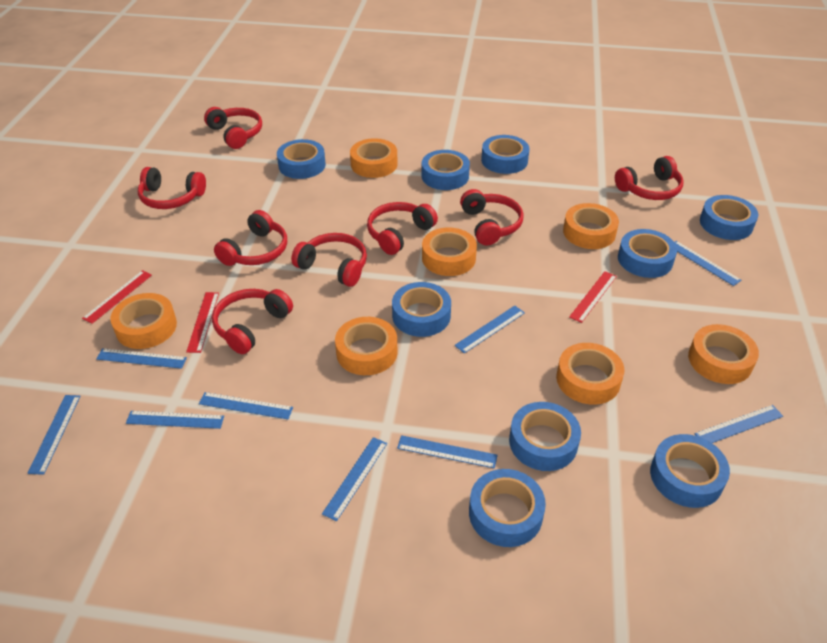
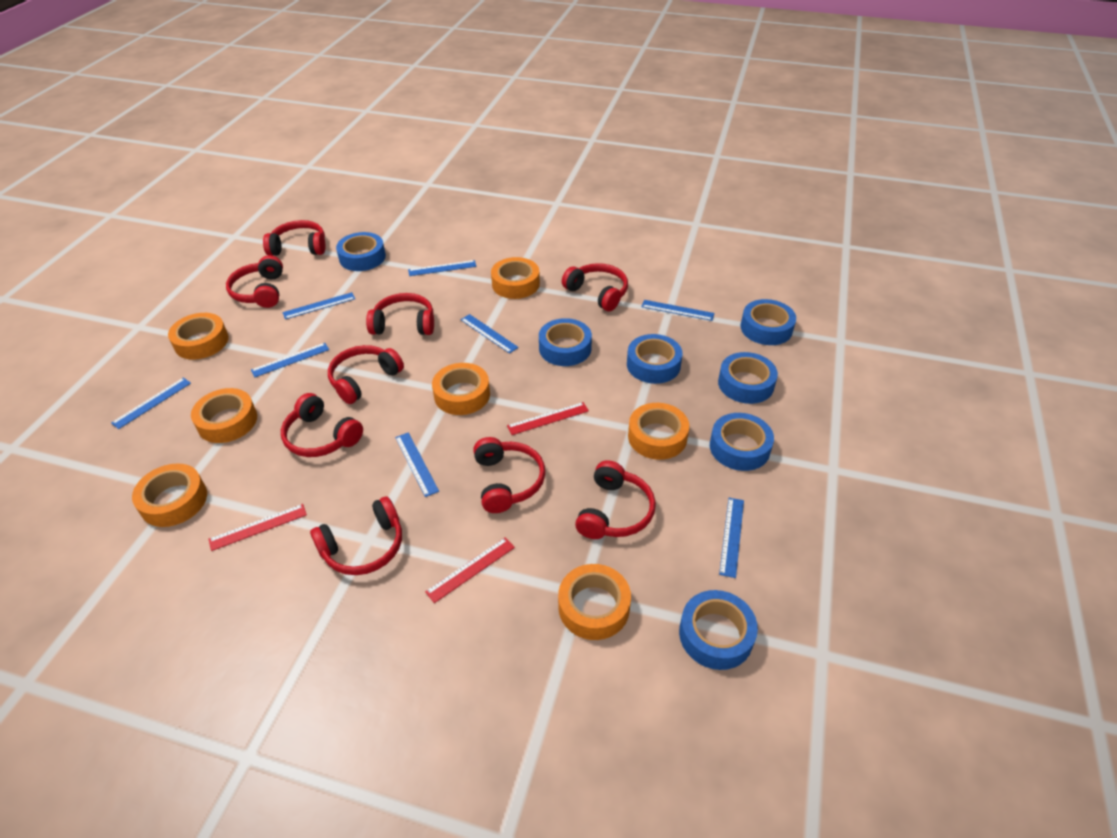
blue ruler: [28,395,81,475] [96,348,187,369] [126,411,224,429] [199,392,293,419] [322,437,387,521] [397,435,498,469] [454,306,525,354] [675,241,741,286] [695,405,783,443] = 9 -> [111,377,191,429] [251,343,329,377] [282,292,355,319] [395,432,439,497] [408,260,476,276] [460,314,519,354] [641,300,715,321] [719,498,744,578] = 8
blue tape: [277,139,326,179] [392,282,451,337] [421,150,470,190] [469,469,546,547] [481,135,529,174] [509,402,581,471] [618,229,677,278] [650,434,730,508] [700,195,758,240] = 9 -> [336,232,386,271] [539,318,592,366] [627,334,683,384] [679,590,758,670] [710,413,774,471] [718,352,778,404] [741,299,796,345] = 7
red headphones: [138,167,206,209] [204,107,262,149] [212,289,293,354] [214,210,287,266] [291,233,367,287] [367,202,438,255] [460,189,524,245] [615,156,683,200] = 8 -> [226,255,283,308] [263,220,325,256] [281,393,363,457] [310,497,402,575] [328,345,404,404] [366,293,434,335] [473,437,545,513] [562,263,628,311] [575,460,656,539] = 9

